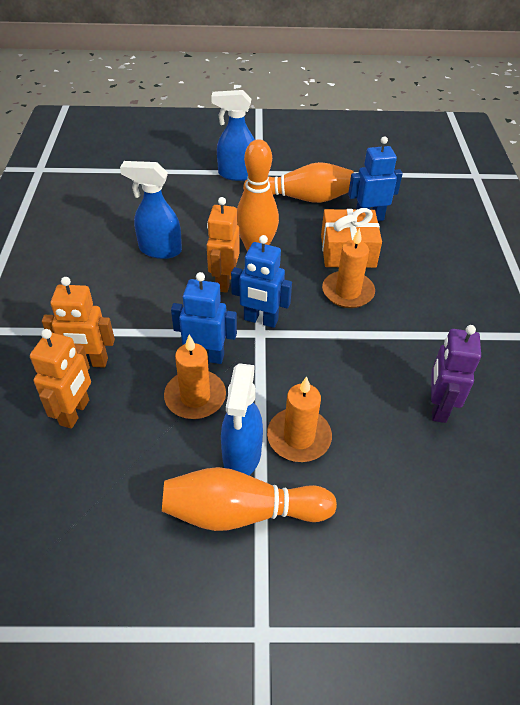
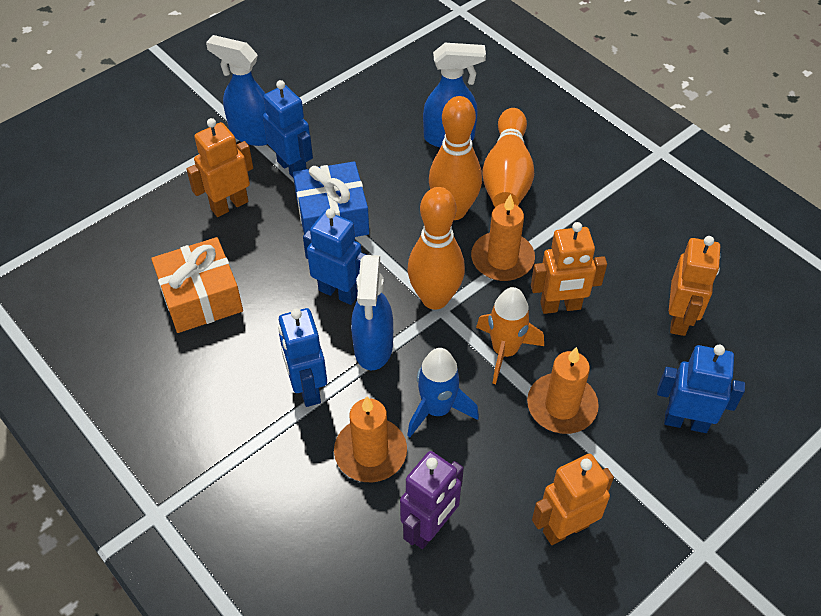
blue gift: none = 0 -> [293,161,369,237] = 1
blue robot: [171,272,237,364] [231,235,292,328] [348,136,403,221] = 3 -> [263,80,313,177] [278,308,327,407] [303,208,366,305] [657,345,745,433] = 4
blue rocket: none = 0 -> [407,348,479,437] = 1
orange robot: [30,329,91,429] [42,277,115,368] [207,197,240,293] = 3 -> [186,118,253,217] [531,222,607,314] [532,454,614,545] [669,236,720,336] = 4
orange rocket: none = 0 -> [476,287,544,384] = 1

